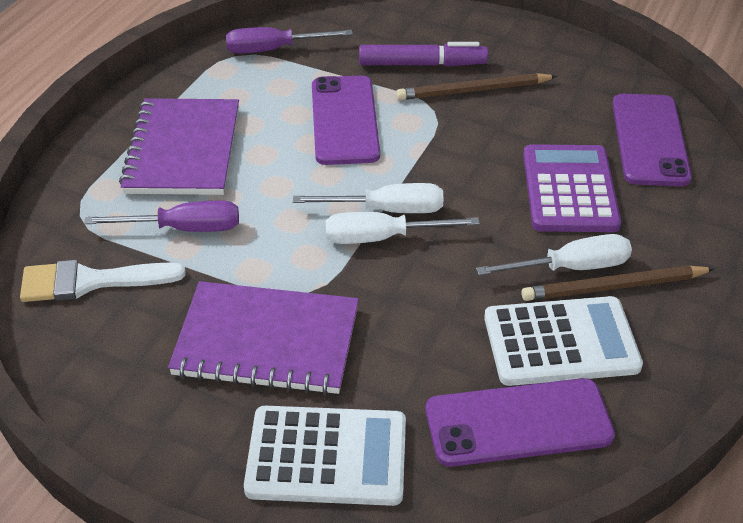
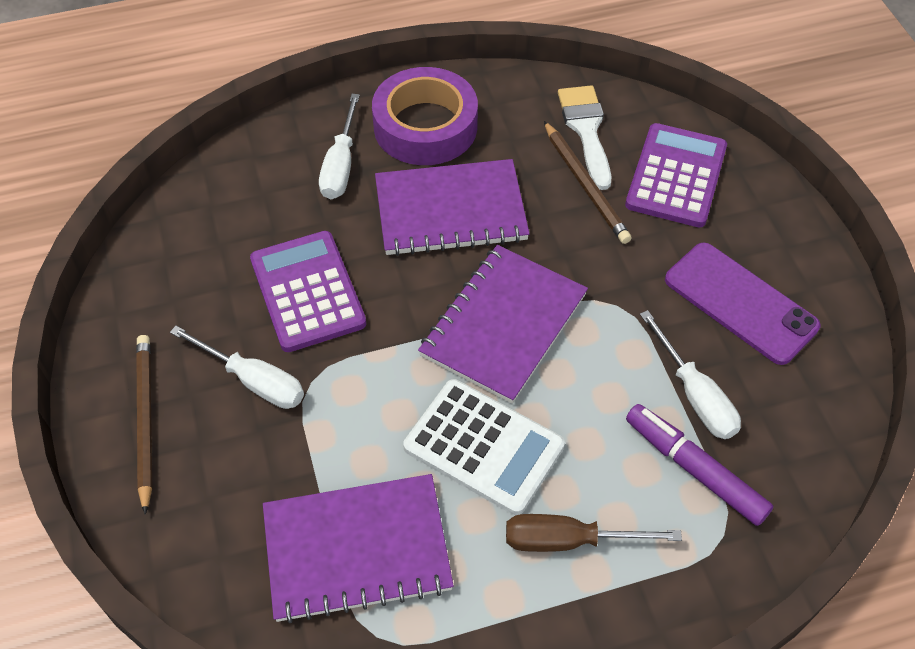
brown screwdriver: none = 0 -> [506,514,682,552] = 1
purple calculator: [523,144,621,232] = 1 -> [250,231,366,352] [625,123,727,227] = 2
purple notebook: [119,98,239,195] [168,281,359,395] = 2 -> [263,474,454,623] [375,159,530,256] [418,245,588,404] = 3
purple phone: [312,76,380,165] [426,378,615,467] [612,94,692,186] = 3 -> [665,243,820,365] = 1
purple screwdriver: [84,200,239,232] [226,27,353,54] = 2 -> none = 0
purple tape: none = 0 -> [372,67,478,165] = 1
white calculator: [244,406,406,506] [484,296,643,386] = 2 -> [403,379,565,515] = 1

